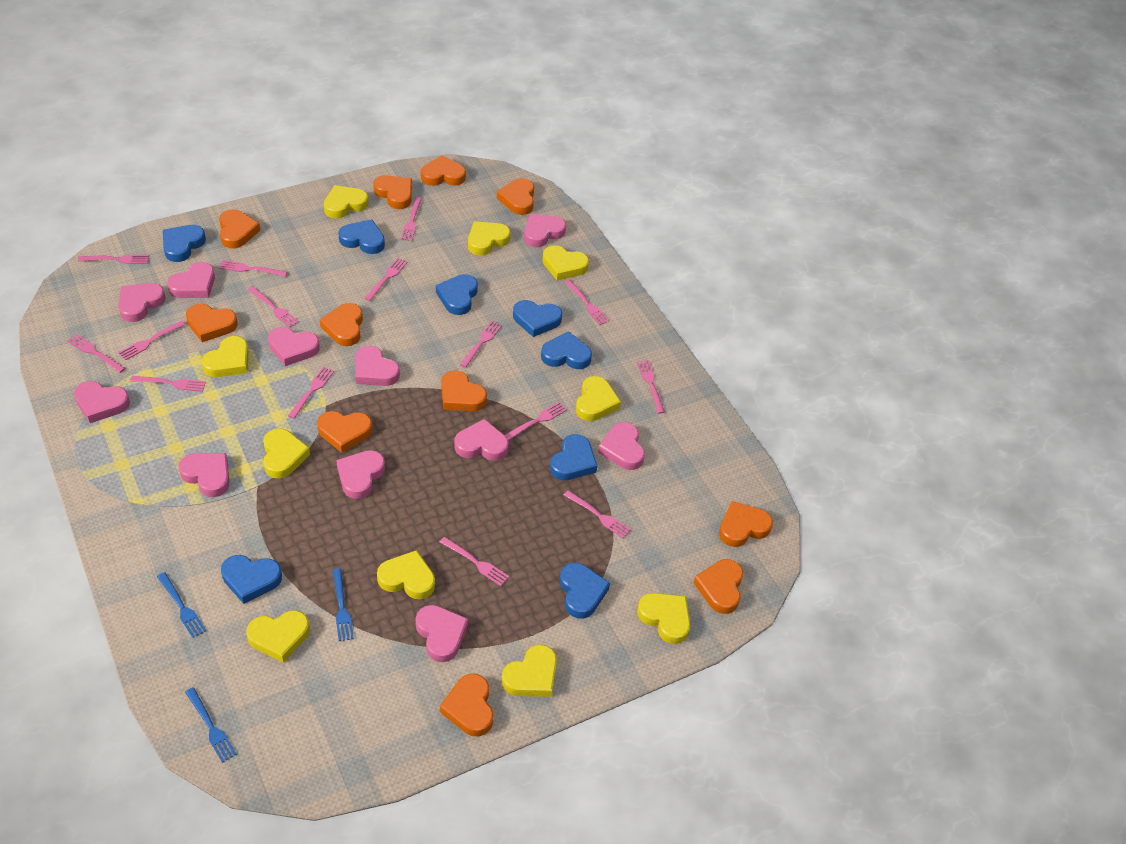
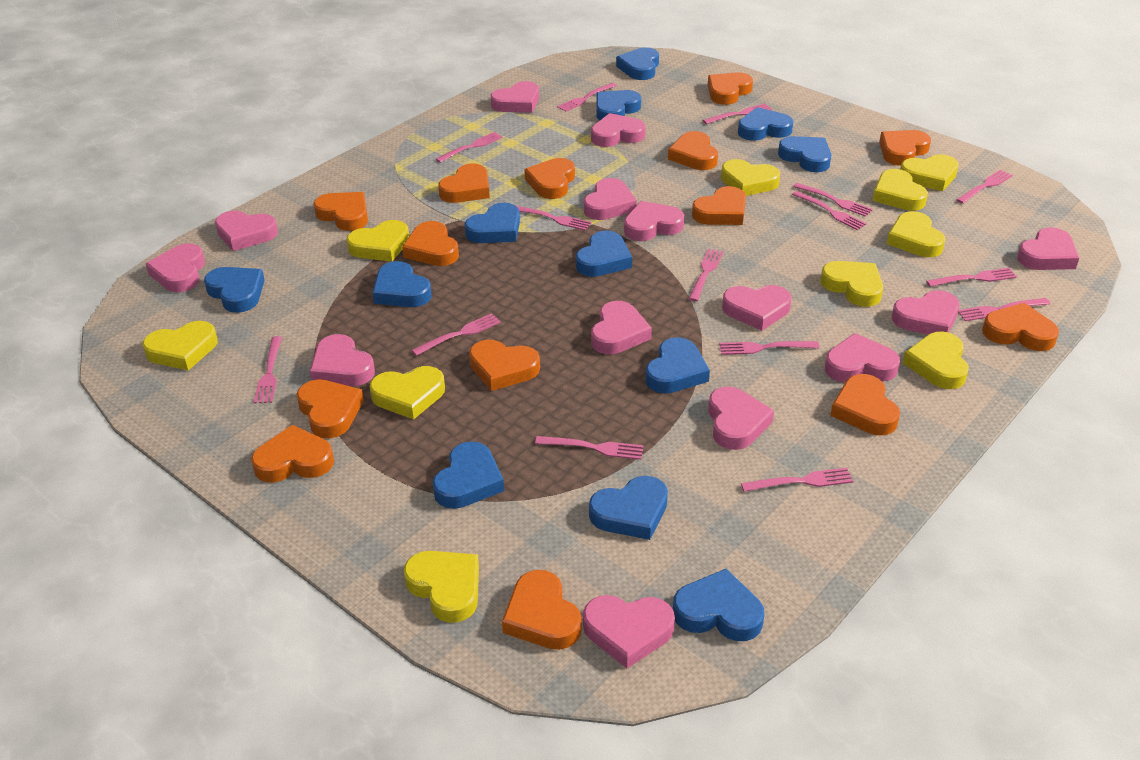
blue fork: [157,572,206,638] [185,687,237,763] [332,568,354,641] = 3 -> none = 0
blue heart: [163,225,206,262] [221,555,282,604] [338,219,385,254] [436,274,478,315] [513,300,562,337] [541,331,592,369] [550,434,597,480] [560,563,610,619] = 8 -> [204,267,265,313] [372,261,432,307] [433,441,504,509] [464,203,520,243] [576,231,632,277] [589,476,668,540] [596,90,641,120] [616,47,659,80] [645,337,710,394] [673,569,765,641] [738,107,793,141] [778,136,831,172] = 12
orange heart: [186,304,238,342] [219,209,260,249] [317,411,372,453] [320,303,363,346] [373,175,412,209] [421,155,466,186] [440,674,494,737] [441,370,487,411] [497,178,534,215] [693,559,743,614] [719,501,773,547] = 11 -> [251,425,334,483] [297,379,364,438] [313,192,368,231] [402,221,459,266] [438,163,490,203] [469,340,540,391] [502,570,582,650] [524,158,575,199] [668,131,718,170] [692,186,746,225] [708,72,753,105] [830,374,900,435] [879,130,931,166] [982,303,1059,351] = 14
pink heart: [74,381,130,423] [118,283,165,322] [167,262,215,298] [178,453,229,497] [268,327,320,366] [336,450,385,499] [355,346,400,386] [416,605,468,662] [454,419,509,461] [524,214,566,247] [598,422,645,470] = 11 -> [146,243,205,292] [215,211,278,251] [310,334,375,386] [491,81,539,113] [583,595,675,668] [584,178,637,220] [591,113,646,147] [591,301,652,354] [624,201,684,241] [708,386,774,450] [722,285,791,331] [825,333,900,382] [892,290,960,335] [1017,227,1079,270] = 14

